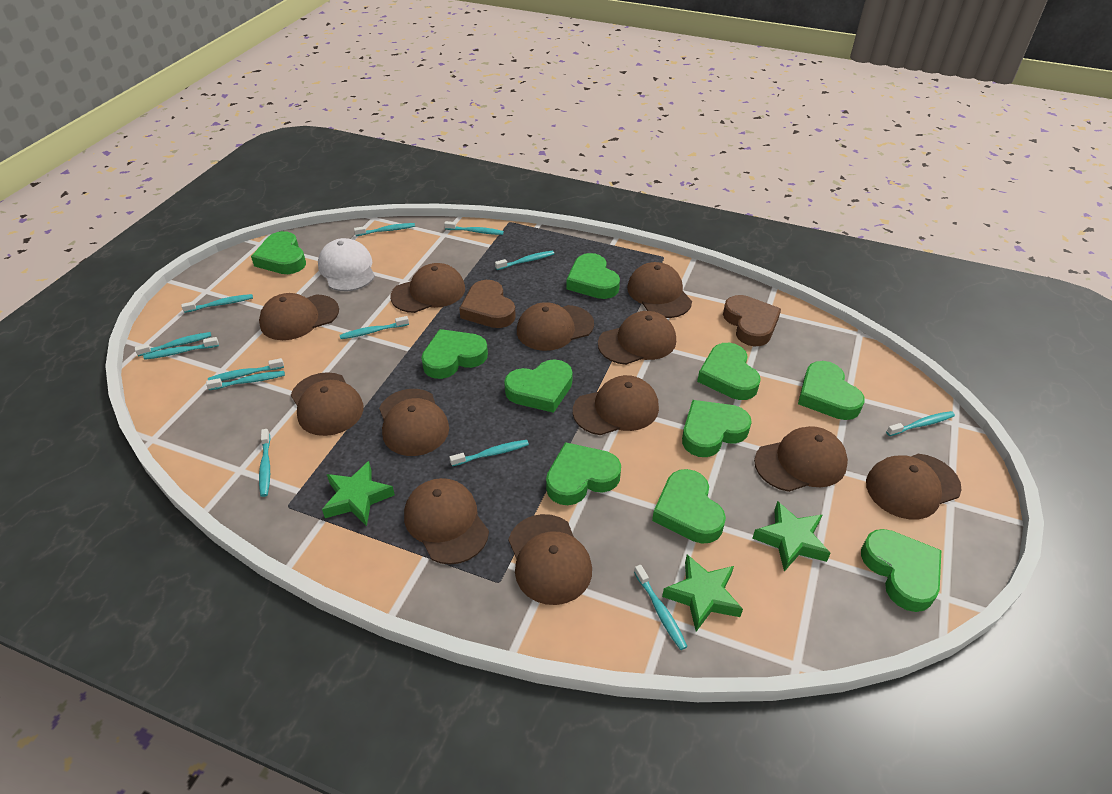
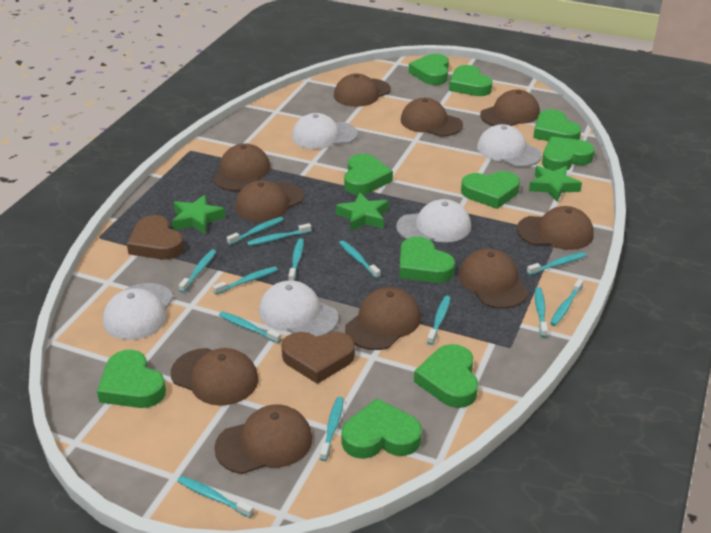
brown cap: [259,293,339,340] [291,372,364,436] [379,389,449,456] [390,263,465,313] [404,478,489,565] [508,514,592,605] [517,302,594,351] [573,375,659,435] [598,311,676,365] [627,262,692,318] [754,426,848,492] [866,454,961,519] = 12 -> [171,348,258,406] [213,143,270,191] [214,404,312,474] [235,180,304,222] [334,74,391,107] [345,287,421,350] [401,98,463,136] [459,249,529,309] [480,89,540,126] [516,206,594,250] = 10
white cap: [318,238,375,291] = 1 -> [103,283,174,340] [259,281,338,336] [292,113,358,149] [396,199,471,242] [477,124,542,167] = 5

